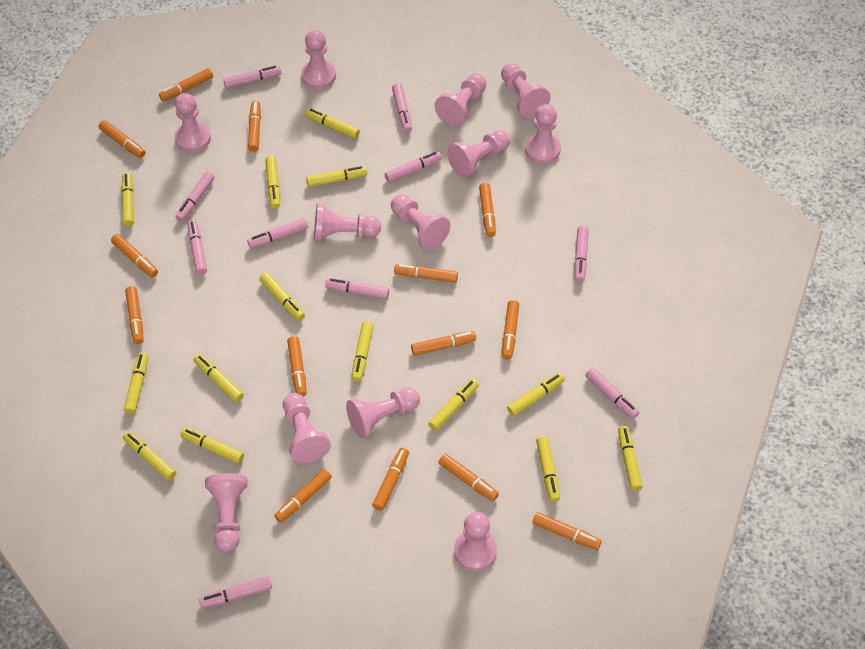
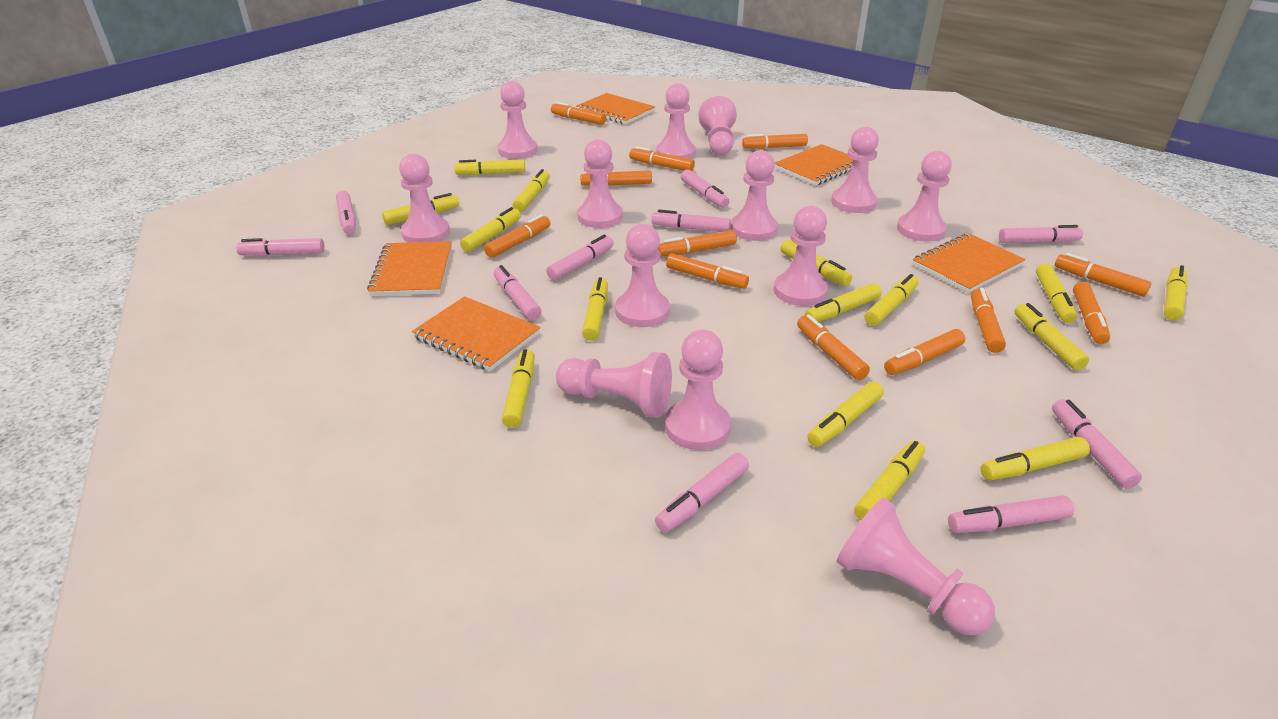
orange marker: [99,120,145,158] [111,234,158,277] [125,286,144,344] [159,68,213,101] [248,101,261,152] [274,469,332,523] [287,336,306,396] [372,448,409,511] [394,264,458,283] [411,331,476,355] [438,454,499,501] [479,183,496,237] [502,300,519,359] [533,512,602,550] = 14 -> [484,214,551,258] [551,102,606,125] [580,171,652,186] [629,146,695,171] [658,230,737,256] [666,253,749,289] [742,134,808,149] [797,315,870,380] [884,329,965,375] [971,288,1006,353] [1055,253,1152,297] [1073,282,1110,344] = 12
orange notebook: none = 0 -> [367,241,452,296] [412,296,540,371] [576,93,655,125] [774,144,853,186] [912,233,1026,293] = 5
pink pawn: [175,93,211,152] [205,473,247,552] [283,393,331,463] [301,30,336,89] [314,203,381,241] [346,388,420,439] [391,194,450,250] [435,74,487,127] [447,130,510,178] [454,512,497,571] [501,63,551,118] [525,104,561,164] = 12 -> [399,154,450,243] [498,81,538,159] [556,352,672,418] [577,139,623,228] [615,224,670,327] [656,83,696,159] [665,330,731,450] [699,96,737,155] [731,150,778,241] [774,206,828,306] [831,127,879,213] [837,498,995,635] [897,151,952,242] = 13
yellow marker: [121,173,134,226] [123,431,176,481] [124,352,148,414] [180,428,244,464] [193,354,244,402] [259,272,305,321] [265,156,280,209] [305,108,360,139] [306,166,367,187] [352,321,373,382] [428,379,479,431] [507,373,565,416] [536,436,560,502] [618,426,643,491] = 14 -> [382,193,459,225] [454,159,526,175] [460,207,521,252] [502,349,535,428] [513,169,550,212] [582,277,608,341] [781,240,852,286] [805,283,882,322] [808,381,884,447] [854,441,925,520] [864,274,918,326] [980,437,1090,480] [1014,303,1089,370] [1036,263,1077,323] [1164,265,1188,320] = 15

